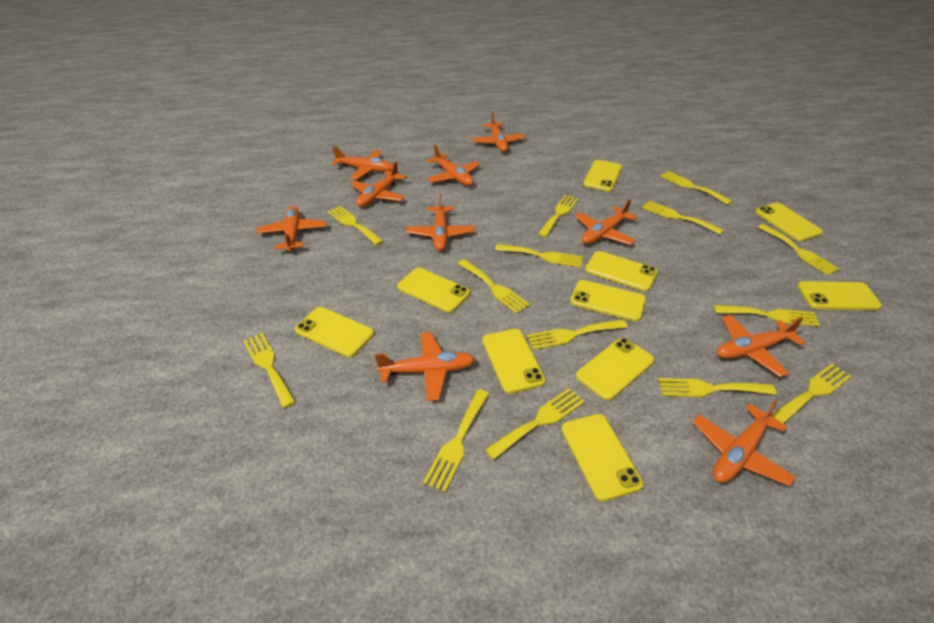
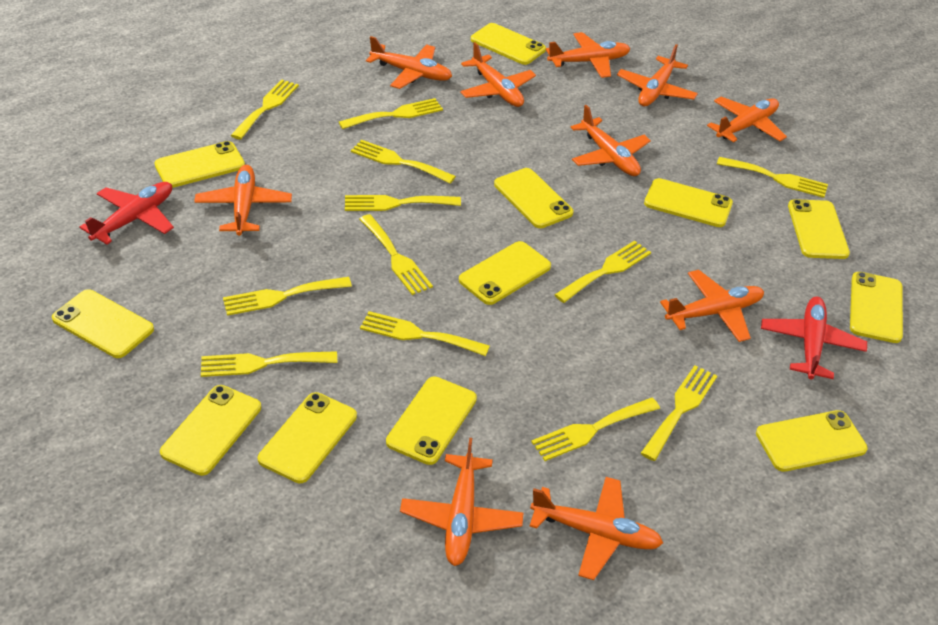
red plane: none = 0 -> [79,182,174,244] [761,297,867,380] = 2
yellow fork: [243,333,296,408] [327,206,383,245] [423,389,489,492] [458,259,530,314] [485,388,585,460] [495,244,583,268] [527,319,628,350] [538,195,579,237] [642,201,724,235] [658,378,777,397] [660,171,732,205] [714,305,820,326] [758,224,839,275] [771,364,852,424] = 14 -> [201,351,337,377] [223,277,352,316] [231,79,299,140] [339,98,443,129] [345,195,461,211] [351,140,456,184] [359,214,433,295] [360,311,490,356] [531,398,660,461] [555,240,651,303] [641,365,717,461] [717,157,828,198] = 12
yellow phone: [295,307,374,357] [397,268,470,313] [482,329,546,394] [561,414,644,501] [571,280,646,321] [576,338,655,400] [583,160,622,191] [585,251,658,291] [755,202,823,241] [797,281,882,310] = 10 -> [52,289,154,358] [154,141,245,188] [160,385,261,476] [258,392,357,483] [386,376,477,465] [459,241,551,305] [471,23,546,65] [494,168,573,228] [644,178,733,227] [756,410,868,472] [788,199,850,259] [850,272,903,343] = 12

